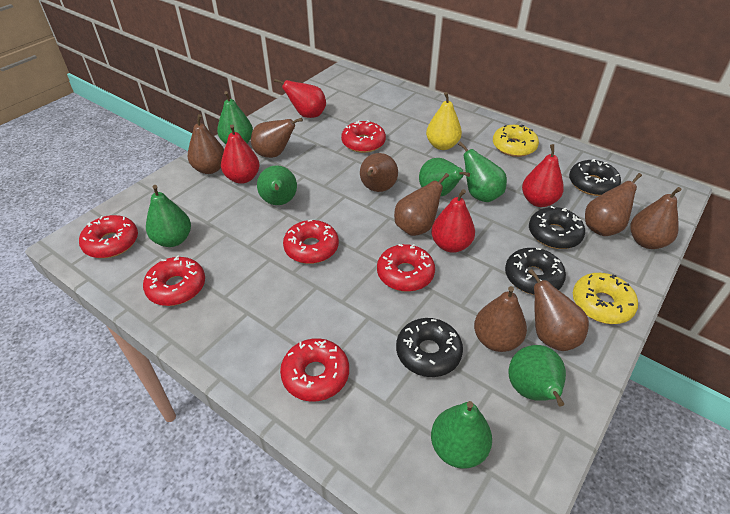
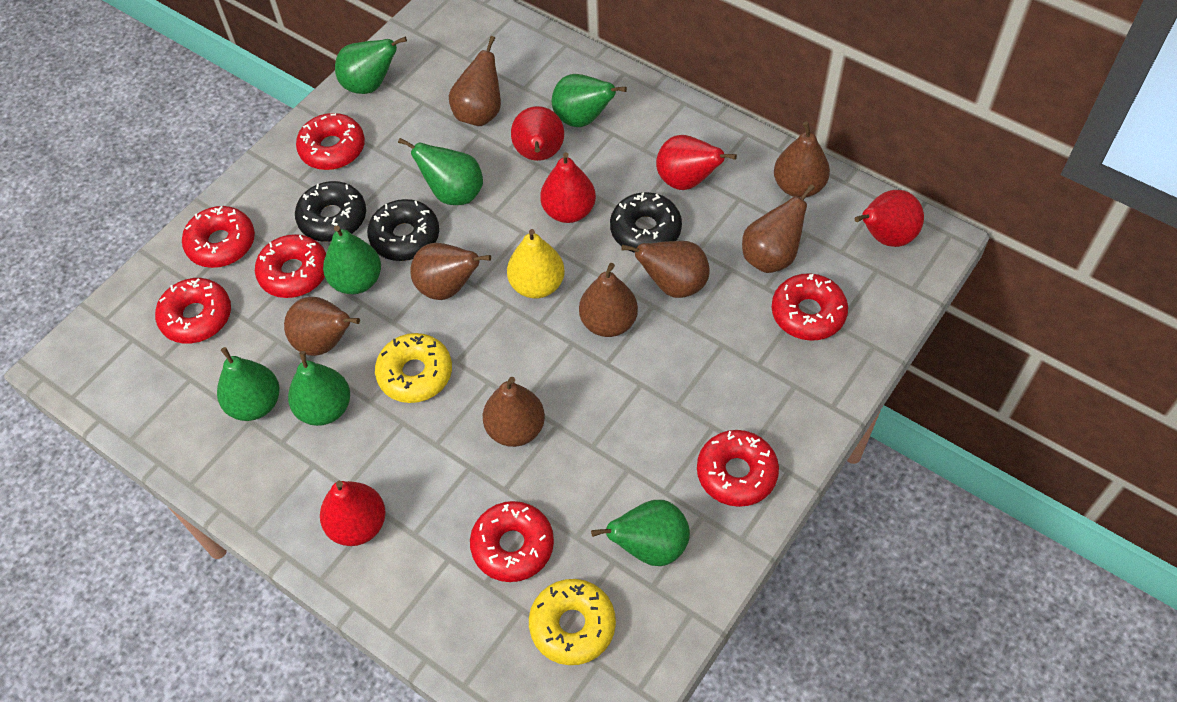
black donut: [396,318,463,377] [505,248,566,295] [529,206,585,249] [569,159,621,196] = 4 -> [295,181,366,242] [367,199,439,261] [610,192,682,253] = 3
red donut: [79,215,138,258] [143,256,205,306] [280,338,349,401] [283,220,339,264] [341,120,386,153] [377,244,435,292] = 6 -> [155,278,231,344] [182,206,255,268] [255,234,326,298] [296,113,365,170] [470,501,554,582] [697,430,779,507] [771,273,848,341] = 7
red pear: [221,125,260,184] [274,79,326,118] [431,189,475,253] [522,144,564,207] = 4 -> [320,481,386,546] [511,106,564,161] [540,152,596,223] [656,135,737,190] [855,190,924,247] = 5

